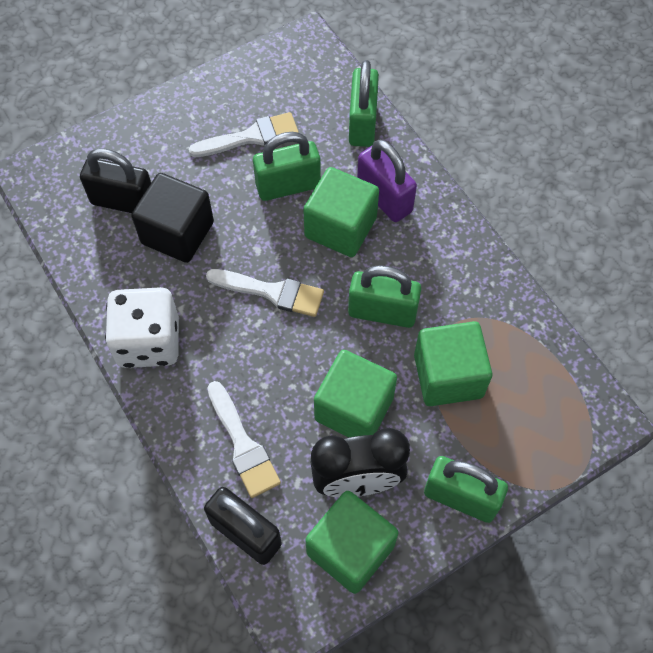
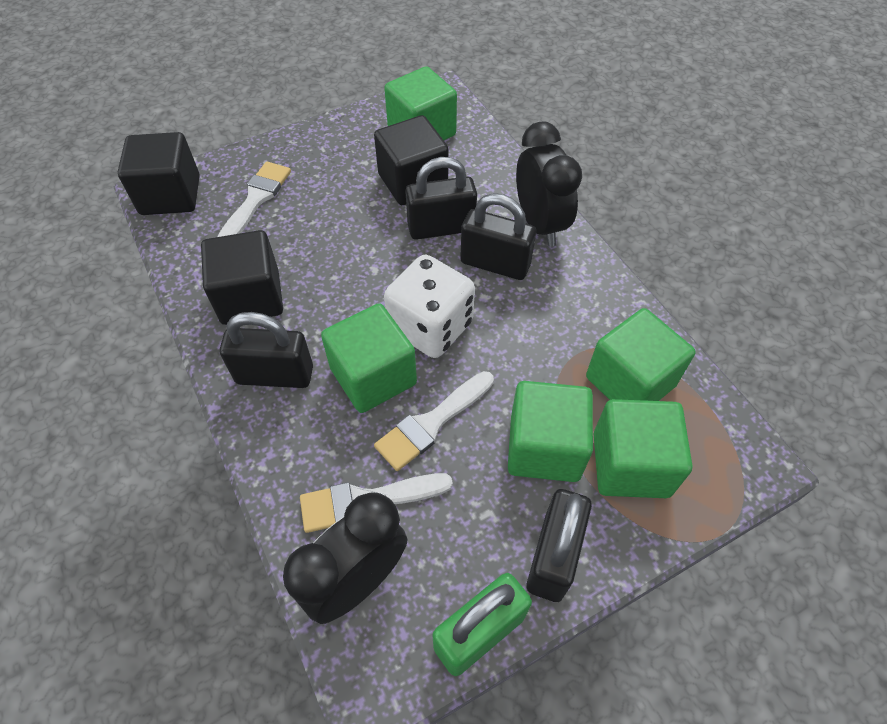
black clock: [311,428,410,497] = 1 -> [283,492,407,624] [516,122,582,247] = 2
black cube: [131,173,214,263] = 1 -> [118,132,200,215] [201,230,283,325] [374,115,449,205] = 3
black padlock: [80,148,151,213] [204,487,282,565] = 2 -> [220,312,313,388] [405,157,477,240] [460,193,536,280] [527,489,592,602] = 4
green cube: [303,167,379,257] [305,491,398,594] [314,350,397,437] [414,321,492,406] = 4 -> [321,303,417,413] [384,66,457,140] [508,381,593,482] [586,308,696,401] [594,399,692,498] = 5
green padlock: [253,132,321,201] [348,265,421,328] [349,60,379,147] [424,456,508,523] = 4 -> [433,573,532,676] = 1
purple padlock: [357,140,417,222] = 1 -> none = 0

